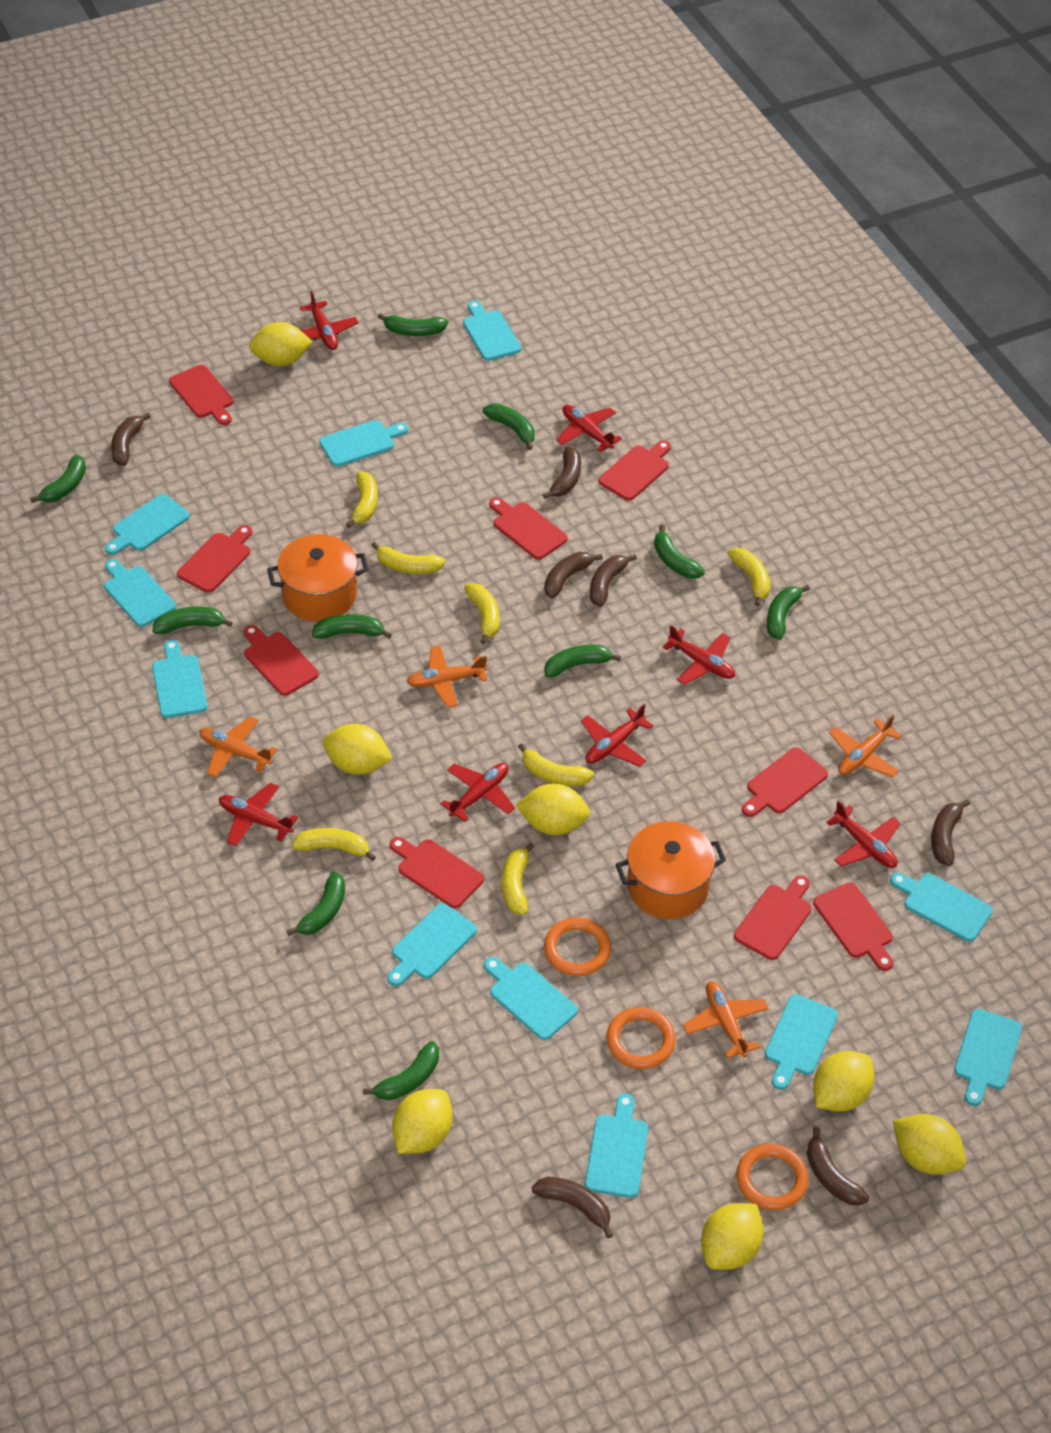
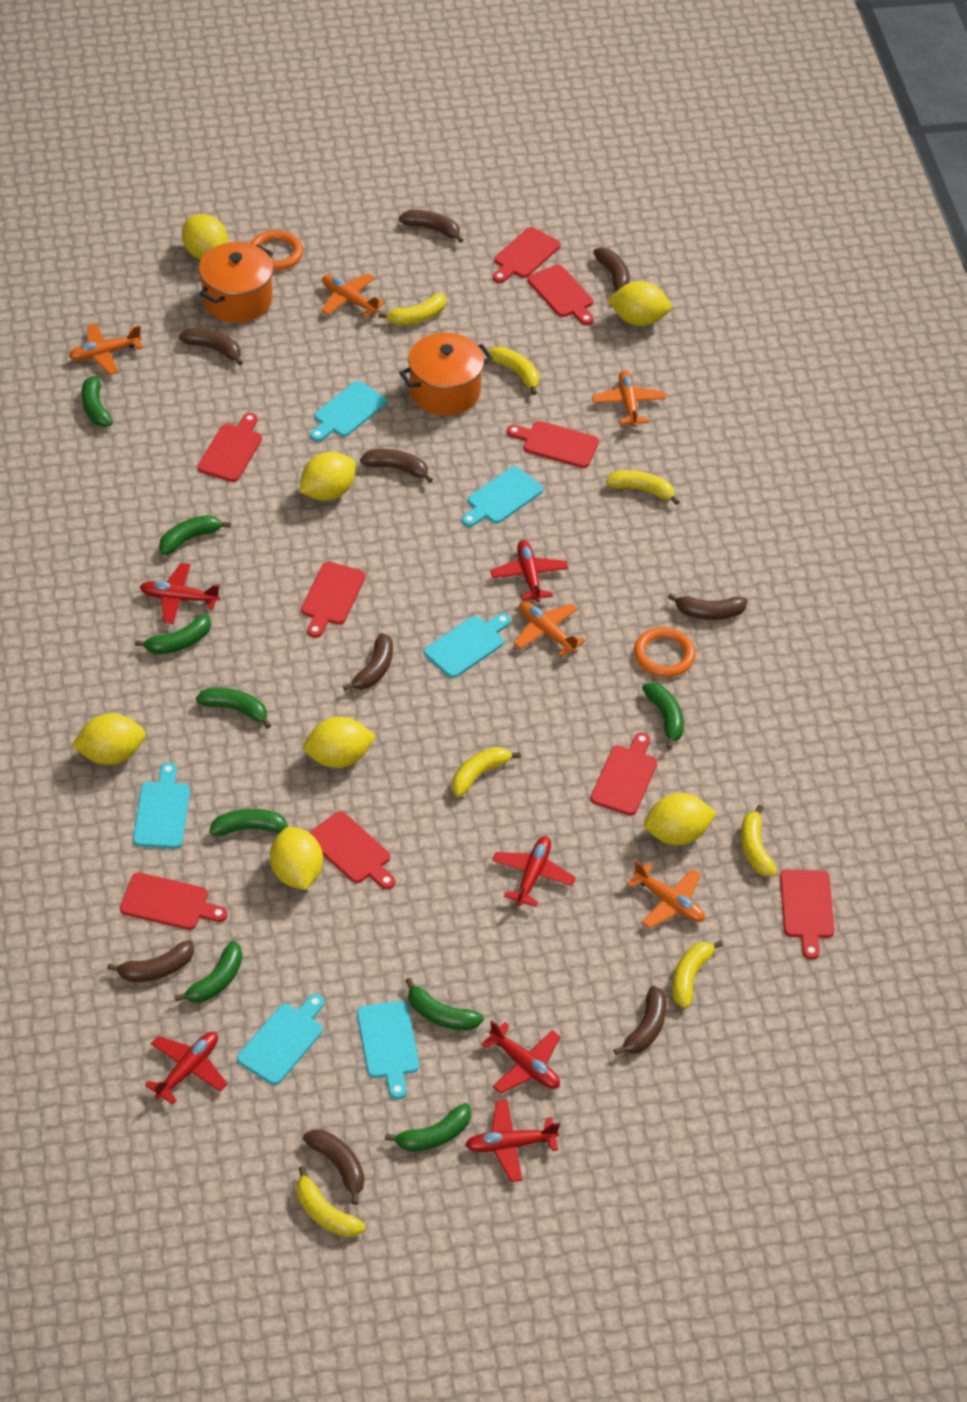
brown banana: [111,413,151,466] [532,1177,613,1238] [543,446,581,499] [544,552,603,599] [590,554,637,607] [807,1127,870,1206] [931,799,970,866] = 7 -> [107,940,194,982] [179,328,243,365] [303,1130,364,1205] [343,633,393,691] [360,449,433,483] [399,210,463,243] [593,247,630,291] [614,986,667,1055] [668,593,748,620] = 9
green banana: [30,455,86,503] [153,607,233,634] [287,871,345,936] [312,614,392,639] [363,1041,439,1100] [378,313,448,336] [483,403,535,450] [544,644,621,678] [654,525,705,578] [767,585,810,640] = 10 -> [81,370,113,427] [135,614,211,654] [159,515,231,556] [174,941,242,1003] [196,687,271,729] [209,809,288,836] [385,1103,471,1152] [405,978,484,1030] [642,683,684,749] = 9
orange plane: [199,716,277,777] [407,646,487,708] [683,981,769,1058] [829,714,902,777] = 4 -> [69,323,143,374] [321,273,385,318] [514,601,585,657] [592,370,666,427] [627,860,705,928] = 5
orange ring: [544,918,611,976] [607,1007,676,1069] [736,1144,809,1210] = 3 -> [250,230,303,271] [634,627,695,677] = 2
red plane: [219,783,298,847] [300,291,359,350] [440,763,515,822] [556,405,622,452] [581,704,653,767] [662,625,735,685] [826,800,900,868] = 7 -> [140,563,220,624] [145,1032,227,1105] [465,1100,560,1182] [481,1021,560,1094] [490,540,568,602] [492,836,576,907] = 6
turquoise cutting board: [104,559,176,627] [105,494,190,555] [152,640,207,718] [319,420,408,467] [387,903,477,986] [463,301,521,361] [484,957,578,1040] [585,1094,648,1198] [765,994,838,1090] [890,872,993,942] [954,1009,1022,1106] = 11 -> [133,762,190,849] [237,994,324,1085] [310,381,387,442] [357,1001,419,1099] [424,613,511,678] [462,466,543,527] = 6

